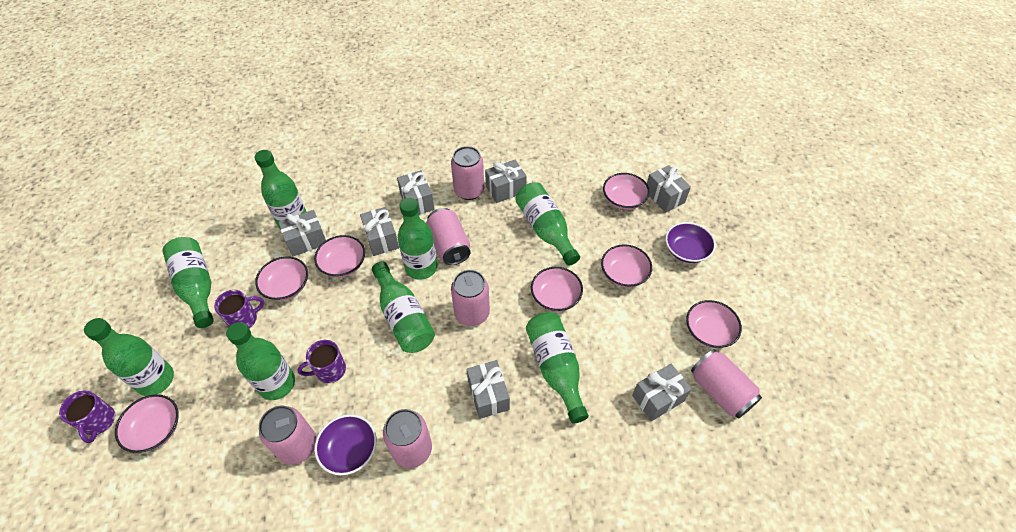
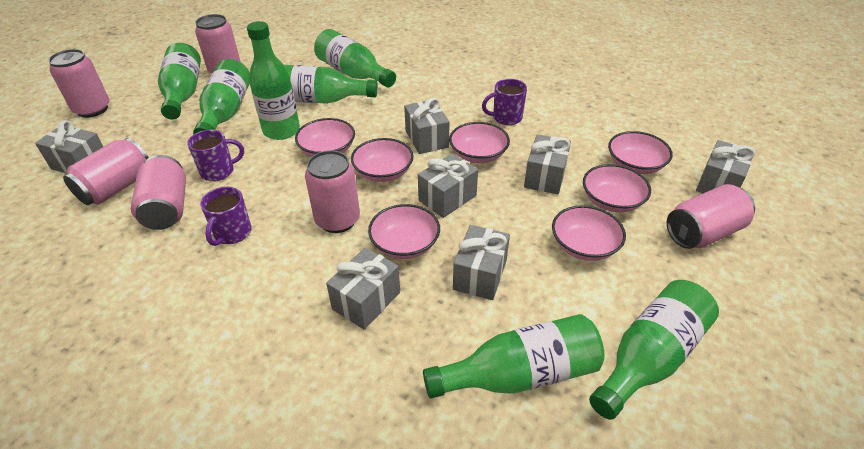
green bottle: [84,318,174,396] [162,237,214,328] [226,322,295,400] [255,150,306,229] [372,261,435,353] [398,198,438,279] [515,183,580,266] [526,312,589,423] = 8 -> [158,43,201,119] [193,59,250,135] [247,21,300,140] [284,65,378,104] [314,29,396,87] [423,314,604,398] [589,280,719,420] = 7
purple bowl: [315,414,377,475] [665,222,716,263] = 2 -> none = 0

